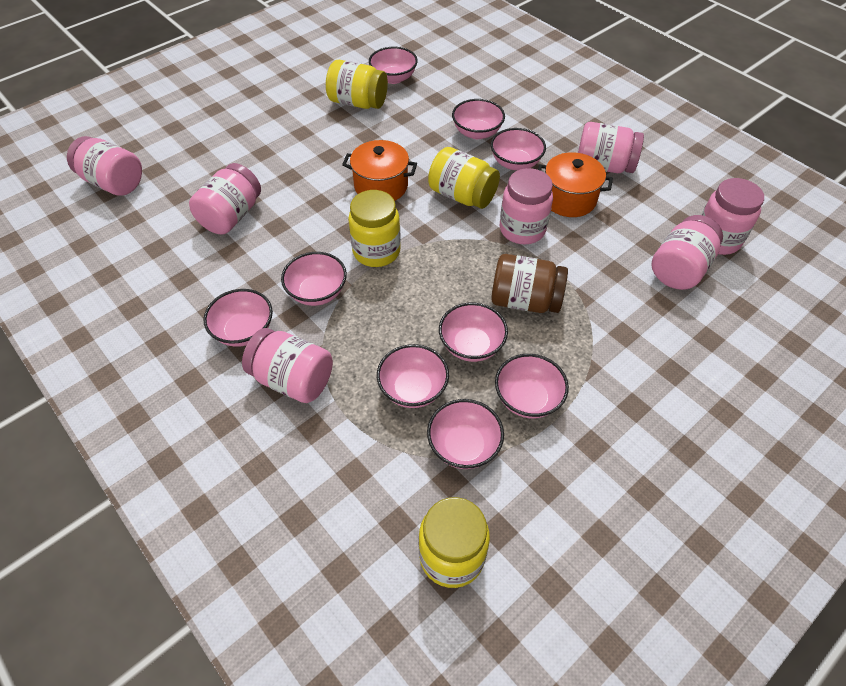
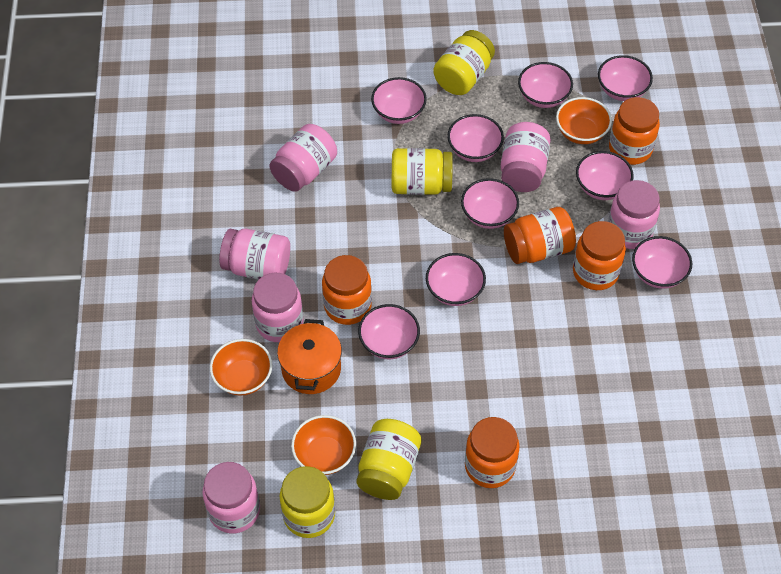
brown jar: [491,254,568,313] = 1 -> none = 0
orange bowl: none = 0 -> [210,339,272,396] [291,415,356,475] [556,97,612,144] = 3
orange jar: none = 0 -> [322,255,372,325] [465,417,520,488] [504,207,576,264] [573,221,626,290] [609,97,660,165] = 5
orange pot: [342,140,417,201] [538,152,613,217] = 2 -> [277,319,342,394] = 1
pink jar: [67,136,142,196] [189,163,261,234] [242,328,333,403] [500,168,553,245] [578,122,644,173] [651,215,723,290] [701,178,764,255] = 7 -> [202,462,260,533] [219,229,290,280] [252,273,303,342] [269,124,337,192] [501,122,551,192] [608,180,660,249] = 6

